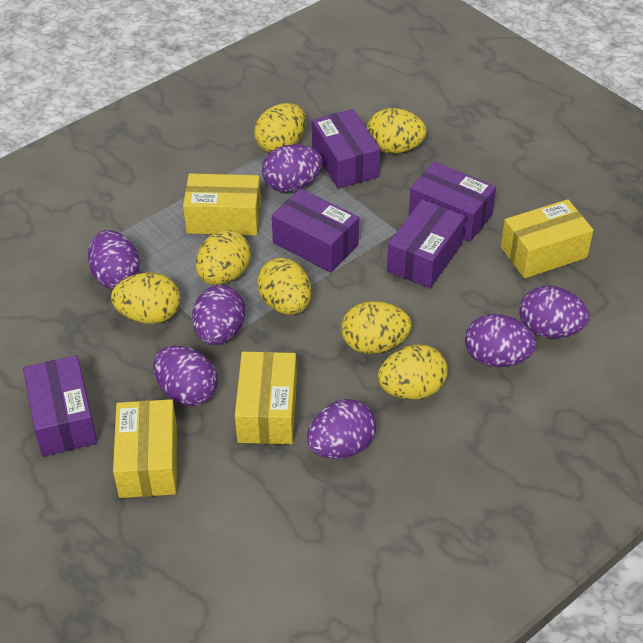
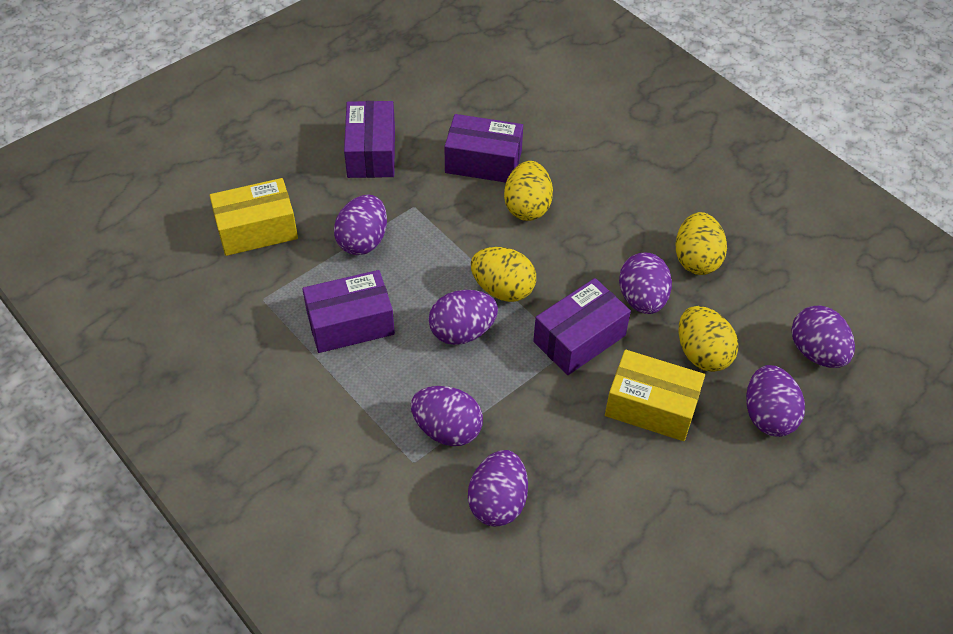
purple box: [23,355,97,457] [272,189,359,272] [312,109,381,189] [387,199,466,288] [409,161,496,242] = 5 -> [302,270,395,353] [344,101,395,178] [444,114,523,183] [533,278,631,375] = 4
yellow box: [113,399,177,498] [183,173,261,236] [235,352,297,444] [501,199,594,278] = 4 -> [210,178,298,256] [605,350,705,441] = 2
yellow egg: [111,272,181,324] [196,230,251,285] [254,103,306,153] [257,258,311,315] [341,301,412,354] [367,108,427,154] [378,345,448,400] = 7 -> [471,247,536,302] [504,161,553,221] [676,212,727,275] [679,306,738,372] = 4

